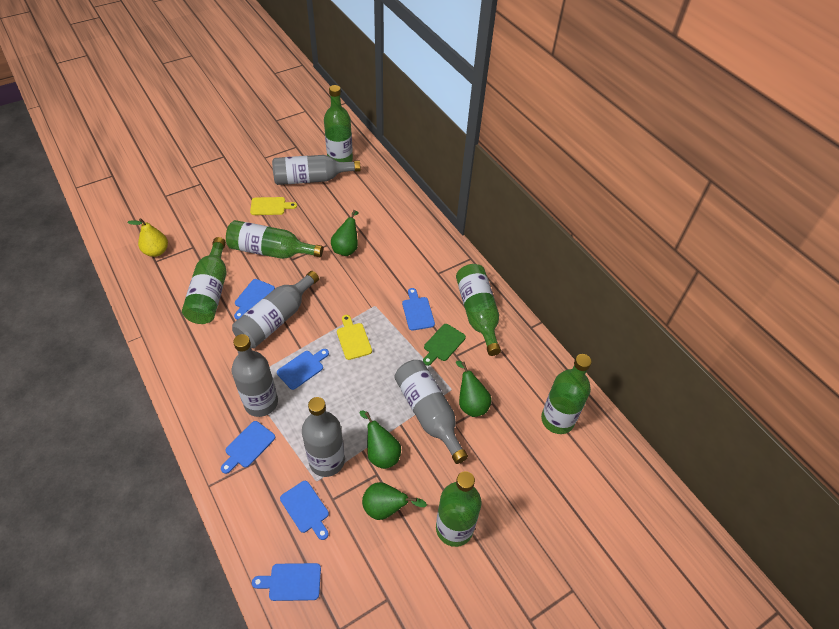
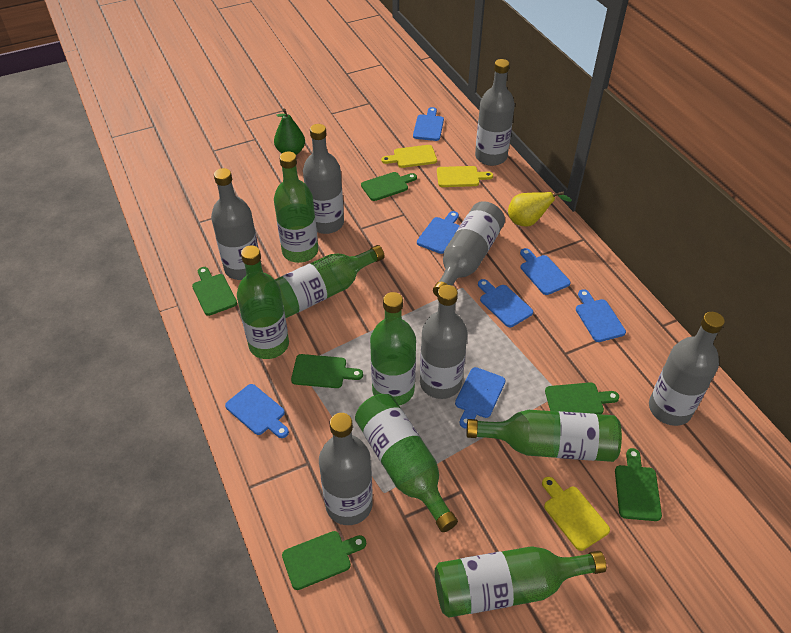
blue cutting board: [221,421,275,474] [234,279,275,320] [252,563,321,601] [277,349,329,390] [280,481,329,540] [402,288,435,331] = 6 -> [225,384,289,438] [413,107,444,141] [417,211,460,254] [455,367,506,429] [478,279,533,327] [520,248,571,295] [576,289,626,342] = 7
green bottle: [182,237,227,324] [226,220,323,259] [324,85,353,162] [436,471,481,547] [456,264,501,356] [541,354,592,434] = 6 -> [237,245,289,359] [274,151,318,263] [275,245,385,318] [355,394,458,532] [370,292,416,405] [435,546,606,618] [466,410,622,462] = 7
green cutting board: [423,324,466,366] = 1 -> [192,267,237,316] [282,531,366,590] [291,354,363,388] [361,172,417,201] [545,382,619,414] [615,448,662,521] = 6
green pear: [331,210,358,256] [359,411,401,469] [362,482,427,520] [456,361,491,417] = 4 -> [274,108,305,155] = 1
grey bottle: [231,334,278,417] [232,271,319,348] [272,155,361,185] [302,397,345,477] [394,360,468,464] = 5 -> [211,168,261,280] [303,124,344,234] [319,413,373,525] [420,285,467,399] [433,201,505,296] [475,59,515,166] [649,312,725,426] = 7
yellow cutting board: [250,197,297,215] [337,315,372,360] = 2 -> [381,145,437,168] [437,166,493,187] [542,477,610,551] = 3

